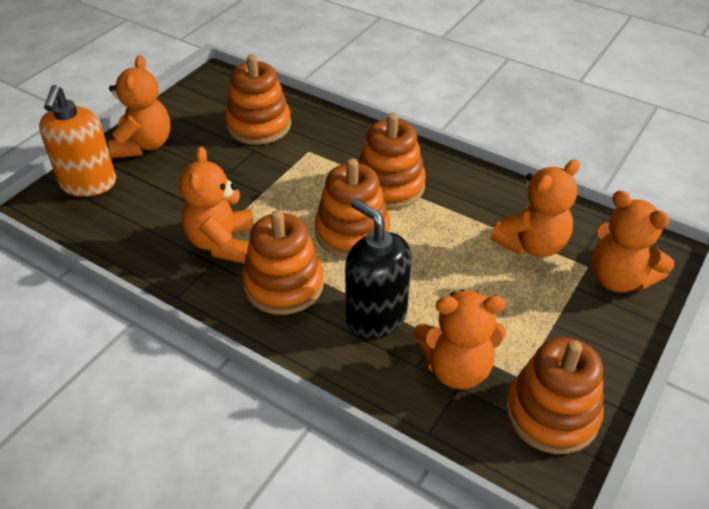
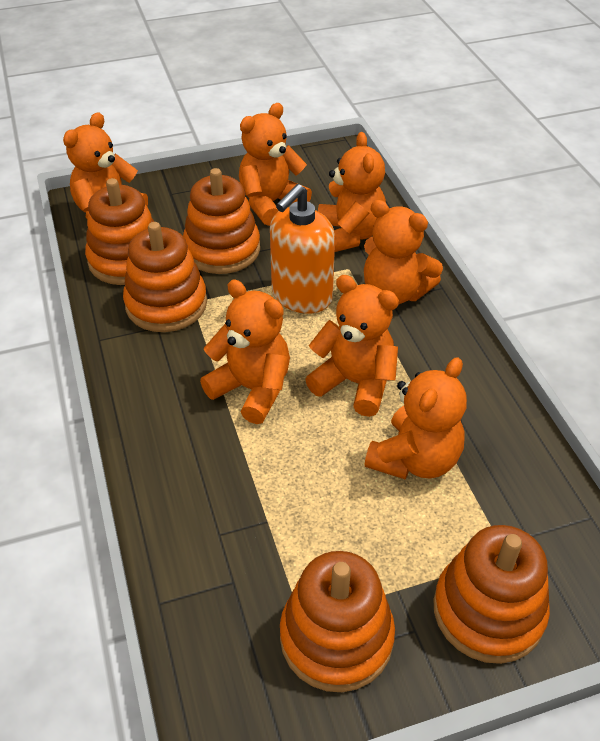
black soap dispenser: [345,198,411,338] = 1 -> none = 0
orange teddy bear: [109,55,170,158] [179,146,254,264] [413,290,506,389] [491,159,580,257] [591,190,674,292] = 5 -> [63,112,148,219] [200,280,290,424] [239,103,312,226] [305,275,399,417] [318,132,386,252] [364,200,443,305] [364,357,467,480] = 7

